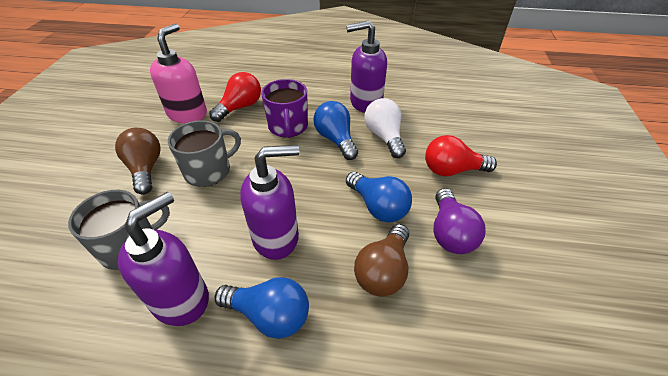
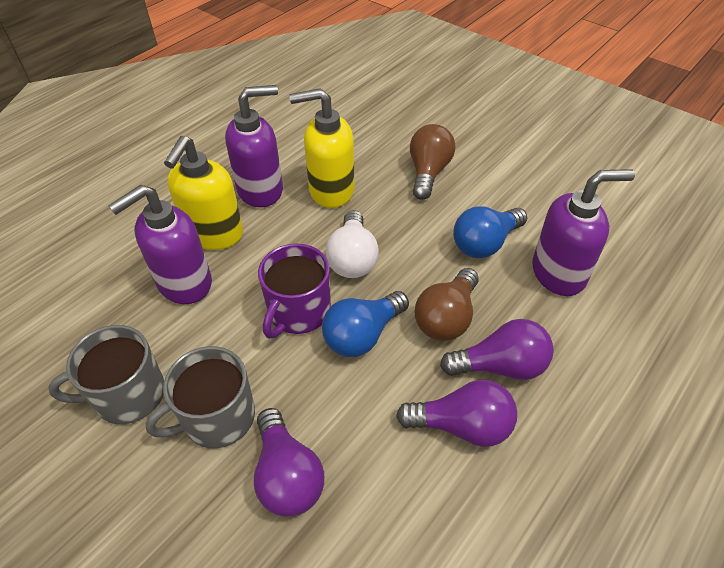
blue light bulb: [215,277,309,339] [313,101,358,160] [346,172,412,222] = 3 -> [322,291,409,357] [453,206,527,258] = 2
pink soap dispenser: [150,23,207,123] = 1 -> none = 0
purple light bulb: [434,188,486,254] = 1 -> [254,408,324,517] [396,380,517,447] [440,319,554,380] = 3
red light bulb: [209,72,261,122] [425,135,497,176] = 2 -> none = 0
yellow soap dispenser: none = 0 -> [164,136,243,250] [289,88,355,208] = 2

